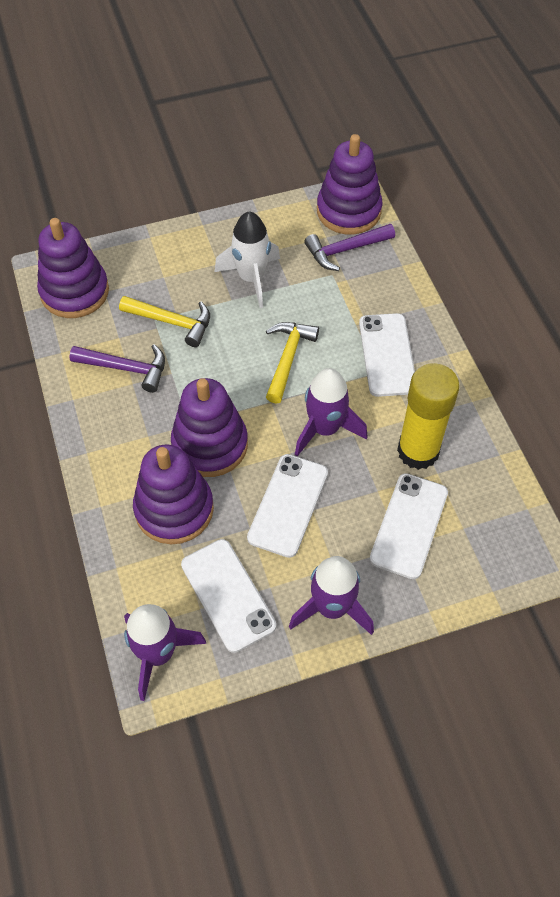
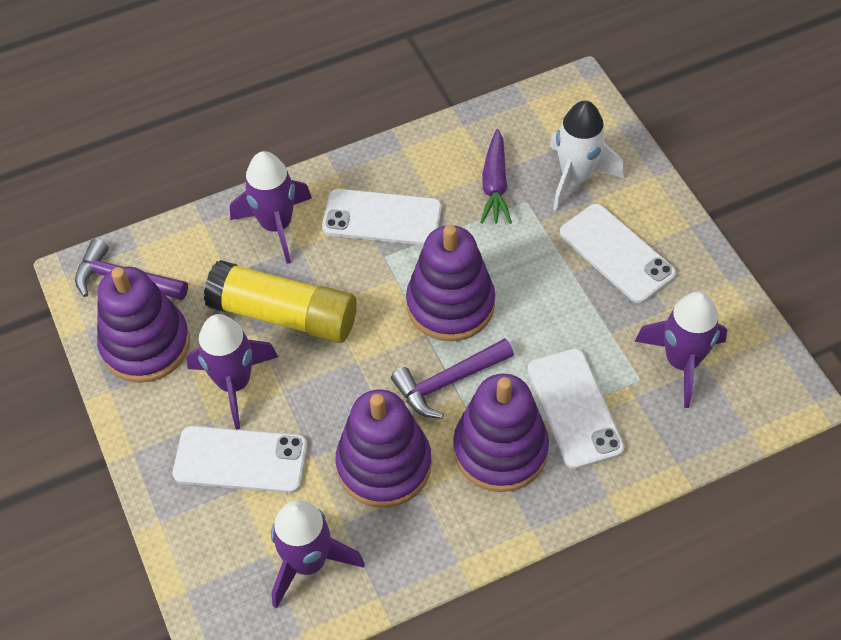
purple carrot: none = 0 -> [480,129,512,224] = 1
purple rocket: [124,604,206,701] [289,556,374,635] [295,368,368,457] = 3 -> [186,314,278,429] [230,151,312,264] [271,500,365,609] [634,291,727,408] = 4
yellow hammer: [119,296,210,347] [266,322,319,404] = 2 -> none = 0

